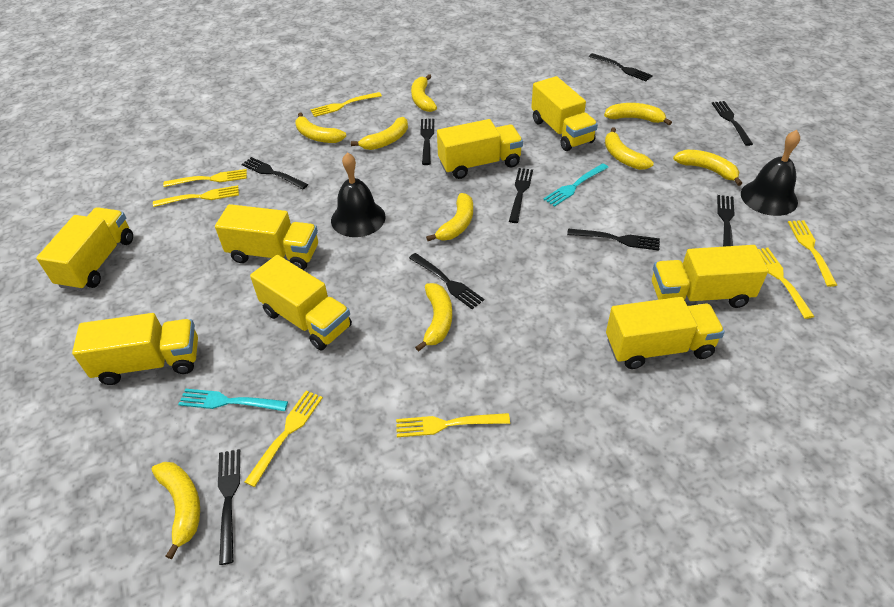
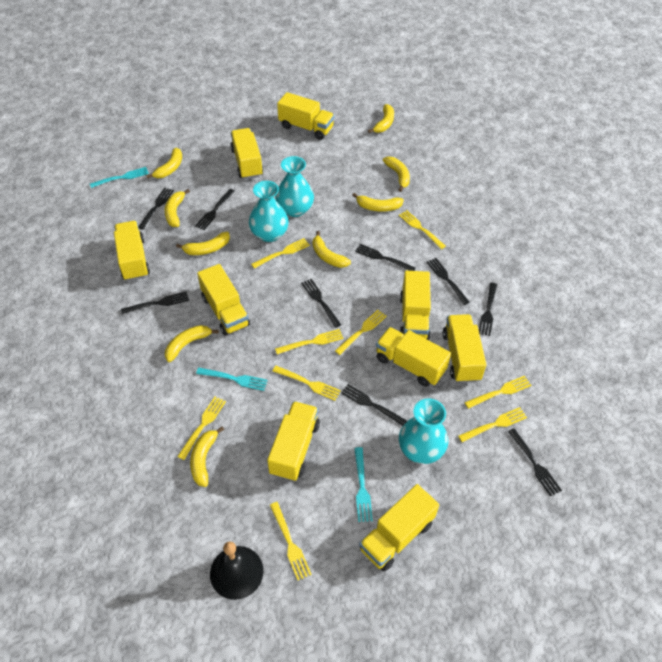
black bell: [331,152,386,237] [741,130,800,216] = 2 -> [210,541,263,600] = 1
turquoise fork: [178,388,288,411] [543,163,609,207] = 2 -> [90,167,149,188] [196,368,268,391] [354,447,373,522] = 3
turquoise vase: none = 0 -> [249,181,289,242] [275,156,314,217] [399,398,448,464] = 3
yellow fork: [153,185,239,207] [163,169,247,187] [245,390,323,487] [310,92,382,117] [396,413,510,437] [758,248,815,319] [788,220,837,287] = 7 -> [177,397,226,460] [251,238,310,269] [270,502,312,580] [273,366,341,401] [275,329,344,354] [335,310,387,355] [399,210,446,249] [458,407,527,442] [464,376,531,409] = 9
yellow truck: [36,207,133,291] [72,313,198,385] [215,204,318,270] [250,255,352,350] [437,119,523,179] [531,76,598,151] [606,297,725,369] [652,245,769,308] = 8 -> [114,221,150,281] [197,264,250,336] [230,128,263,179] [267,401,320,481] [277,92,335,140] [359,484,439,571] [376,327,451,387] [400,271,431,340] [443,314,487,383] = 9

